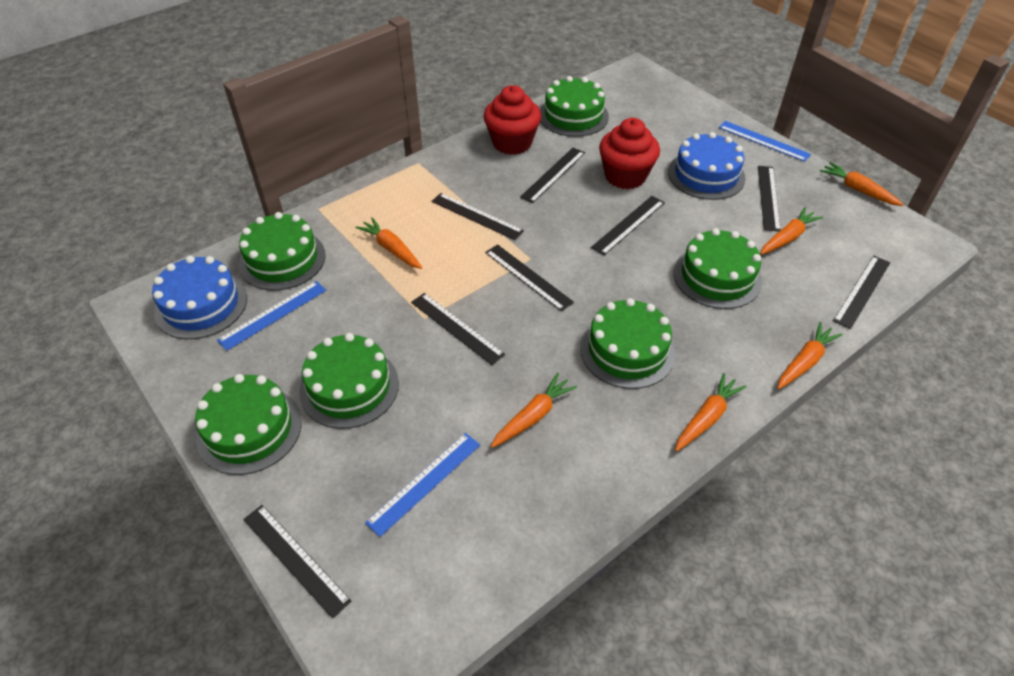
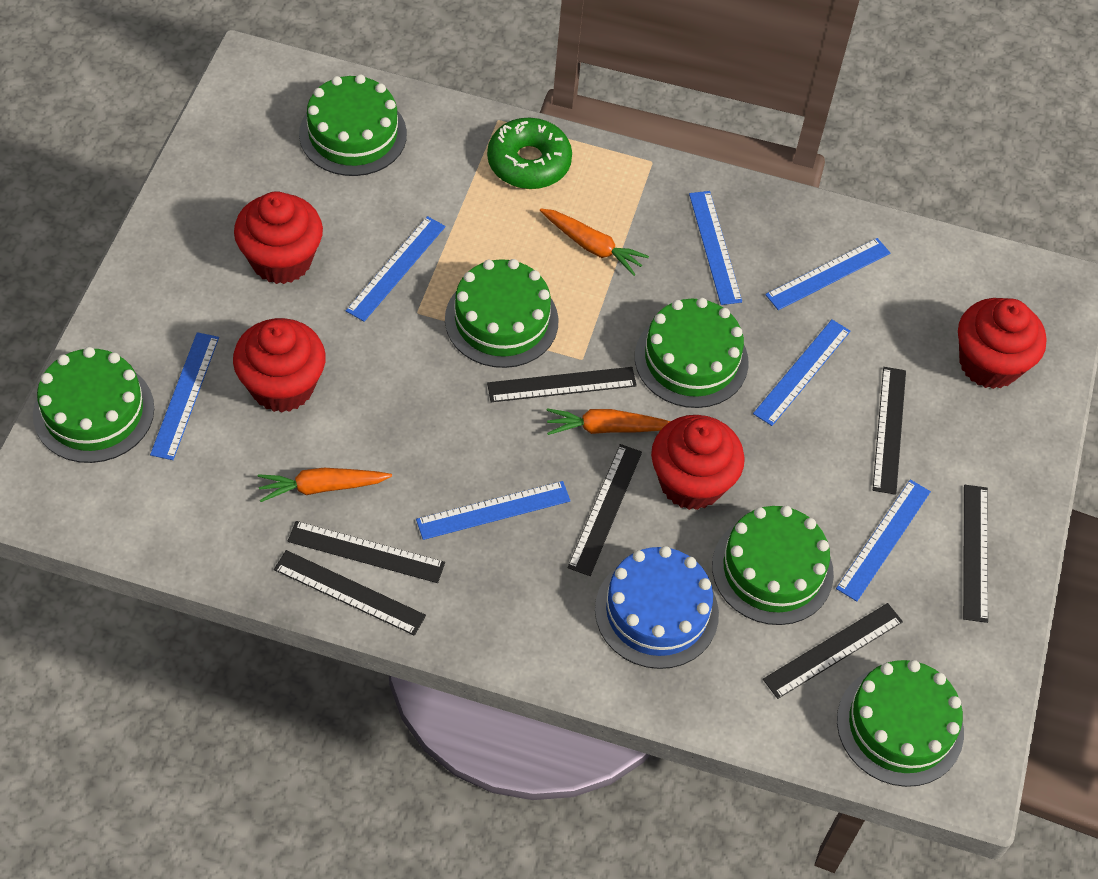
black ruler: [243,505,351,619] [411,293,505,365] [431,193,524,240] [485,244,574,311] [520,148,585,203] [591,196,665,255] [758,166,781,232] [833,256,890,329] = 8 -> [274,550,426,636] [288,521,445,583] [487,367,637,402] [568,444,642,576] [763,603,903,699] [873,367,906,495] [963,485,988,623] = 7
blue cake: [152,256,247,339] [668,132,745,200] = 2 -> [595,546,719,669] = 1
blue ruler: [217,281,326,351] [365,433,480,537] [719,121,811,162] = 3 -> [150,332,219,460] [346,216,445,322] [416,481,571,540] [689,191,742,305] [753,320,850,426] [765,238,890,310] [836,480,931,601] = 7
green donut: none = 0 -> [487,118,572,189] = 1
orange carrot: [355,217,422,269] [491,373,577,448] [675,373,746,451] [760,207,823,255] [777,322,843,389] [820,162,904,206] = 6 -> [258,468,392,502] [540,208,649,276] [546,408,670,435] = 3
red cupcake: [484,85,541,155] [599,118,660,189] = 2 -> [233,318,326,413] [234,191,323,284] [651,415,745,510] [958,298,1046,389] = 4

